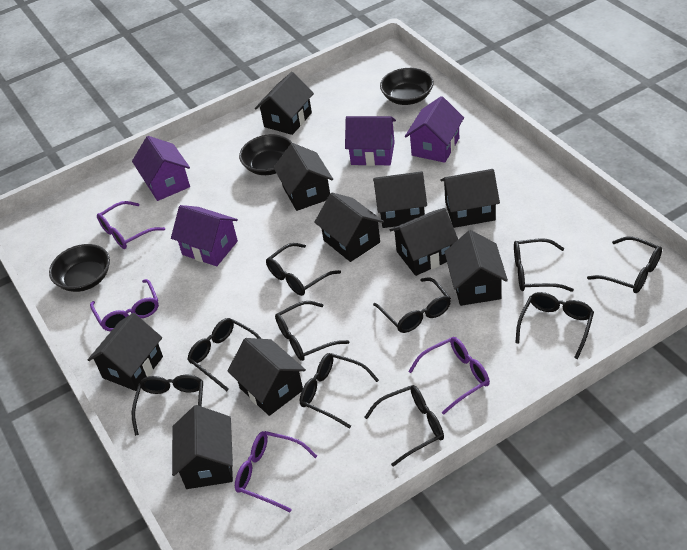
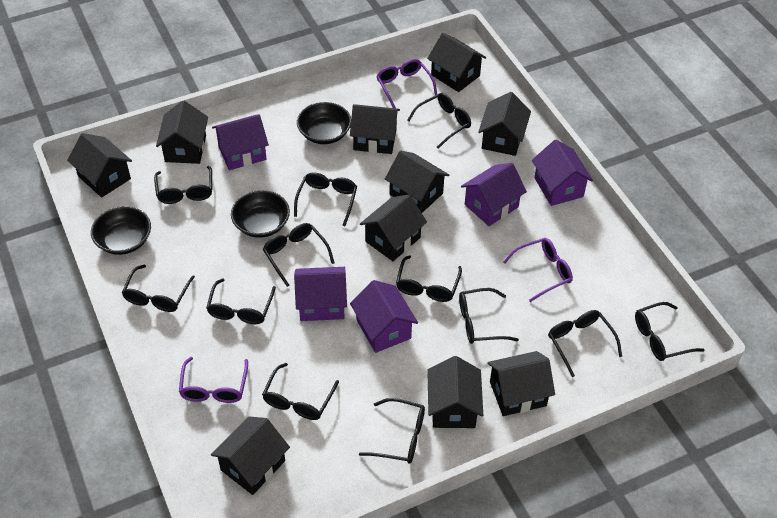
black glasses: [132,375,203,436] [187,318,262,391] [266,243,341,296] [275,301,350,361] [300,353,379,429] [364,385,444,467] [373,278,451,333] [514,238,574,292] [515,292,594,359] [587,236,662,293] = 10 -> [122,265,195,312] [154,166,212,204] [206,278,276,324] [262,363,339,420] [263,223,334,287] [294,172,357,226] [359,398,425,463] [396,255,462,302] [407,93,471,149] [459,288,519,344] [548,310,622,377] [635,302,704,361] = 12
purple glasses: [90,279,159,331] [97,201,165,249] [235,431,317,512] [408,337,490,415] = 4 -> [179,357,248,403] [376,59,437,108] [503,238,573,302] = 3
purple house: [132,136,190,201] [171,205,238,266] [345,116,396,166] [405,96,464,163] = 4 -> [212,114,269,170] [294,267,347,321] [350,280,418,353] [461,163,527,226] [532,140,593,206] = 5

